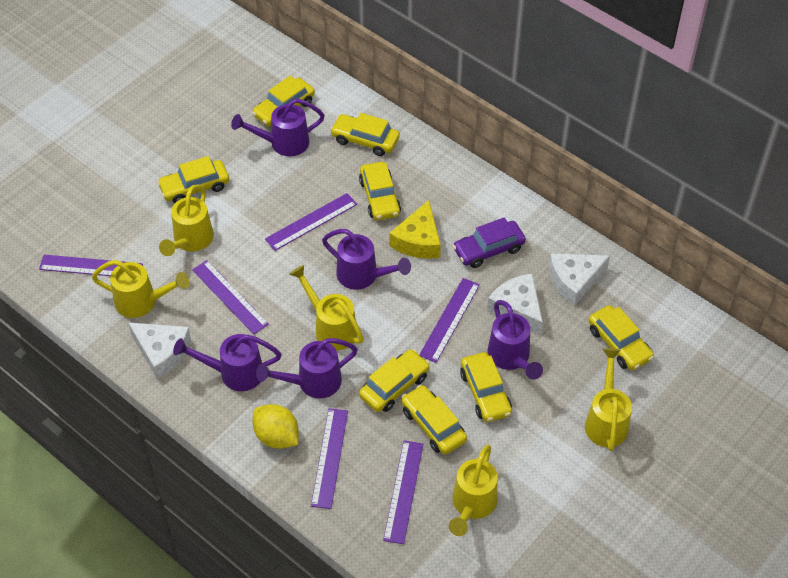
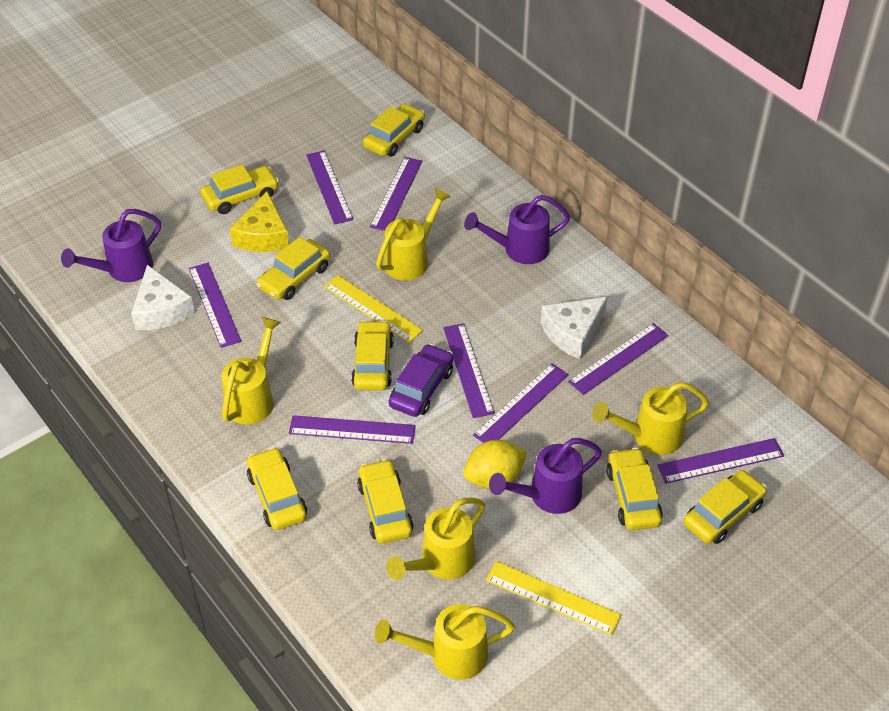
purple ruler: [39,255,143,276] [192,260,269,334] [265,193,357,251] [311,408,348,509] [383,440,423,544] [419,278,480,363] = 6 -> [189,263,241,348] [289,415,416,444] [306,151,353,225] [370,157,423,231] [443,323,495,418] [473,363,568,443] [568,323,669,395] [657,438,784,484] = 8
purple watering can: [173,334,282,391] [231,98,325,156] [256,338,358,398] [322,229,411,290] [487,300,543,380] = 5 -> [61,209,161,282] [464,195,570,264] [489,438,602,514] = 3
white cheese: [128,322,191,379] [487,274,543,335] [549,254,610,306] = 3 -> [131,265,195,330] [540,297,607,360] = 2
yellow ruler: none = 0 -> [324,275,423,343] [486,561,621,635] = 2

